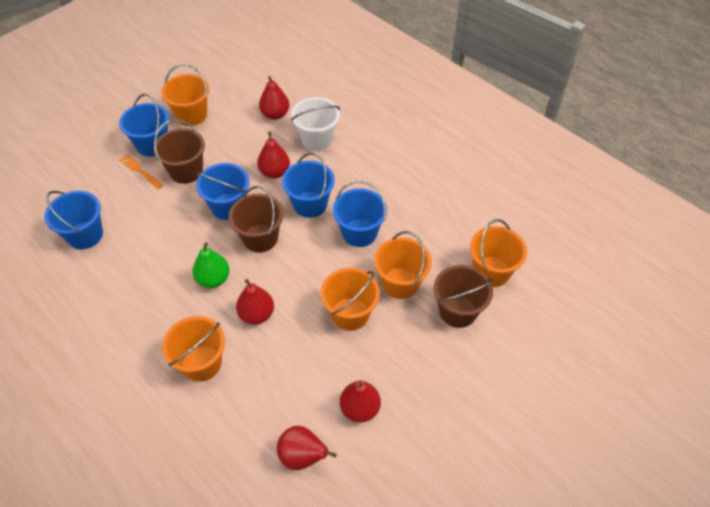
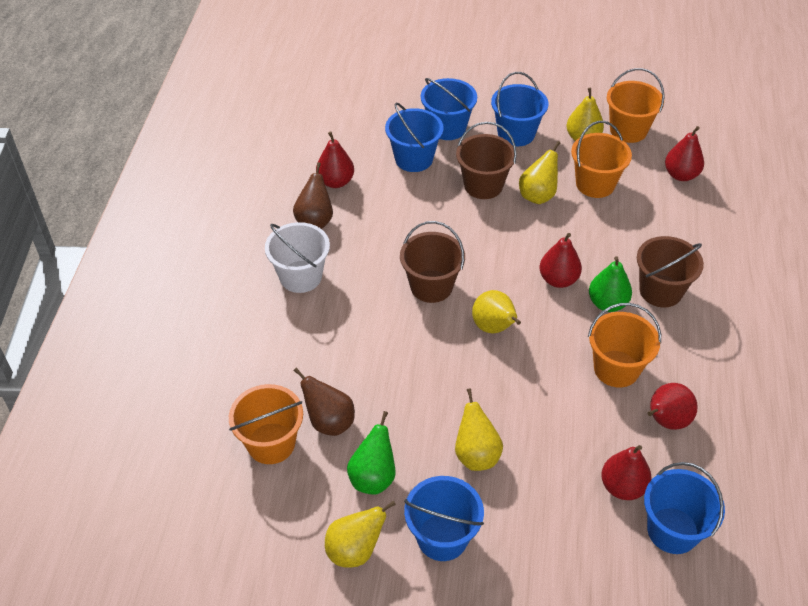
brown pear: none = 0 -> [293,162,333,229] [293,368,355,436] = 2
green pear: [192,242,230,288] = 1 -> [347,411,396,494] [589,256,632,312] = 2
orange bucket: [161,64,209,126] [162,316,225,382] [321,268,380,331] [374,231,432,299] [470,219,527,287] = 5 -> [229,384,303,464] [571,121,632,198] [588,303,661,387] [607,68,665,143] = 4
orange fork: [119,154,163,189] = 1 -> none = 0
yellow pear: none = 0 -> [325,500,396,568] [455,388,503,471] [472,290,521,333] [519,141,560,204] [566,88,604,141] = 5

